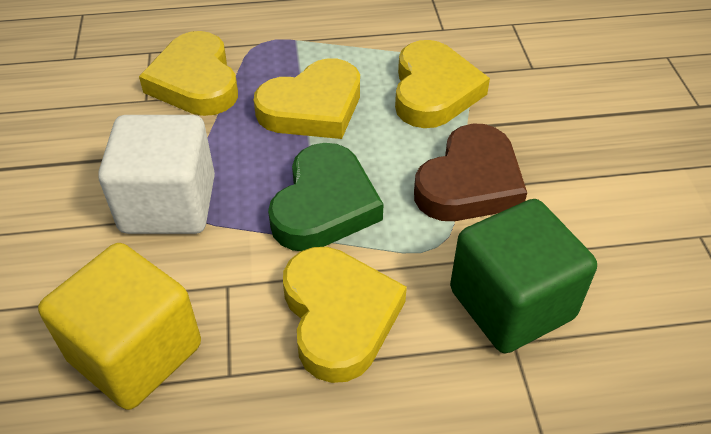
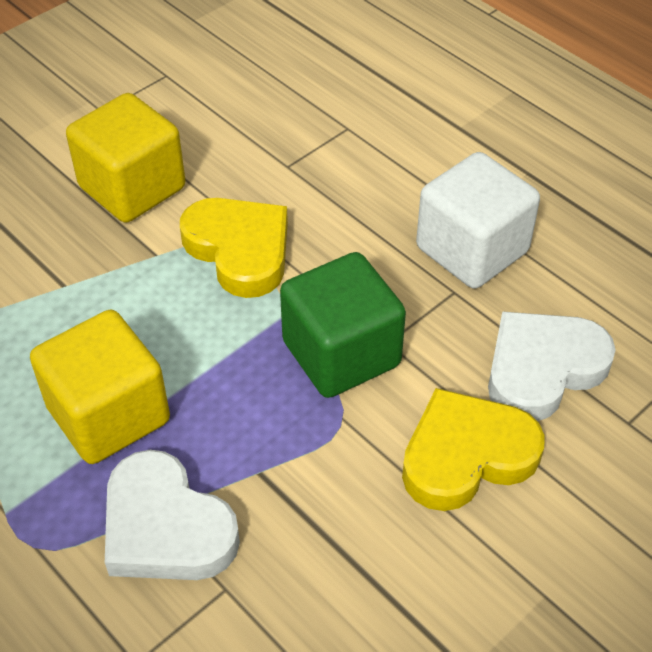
brown heart: [414,124,527,221] = 1 -> none = 0
green heart: [268,143,383,251] = 1 -> none = 0
white heart: none = 0 -> [105,450,240,580] [488,311,616,421] = 2
yellow cube: [38,243,201,410] = 1 -> [30,310,170,464] [66,93,185,223] = 2
yellow heart: [139,31,238,116] [254,58,360,139] [283,247,407,383] [395,40,490,128] = 4 -> [180,198,288,298] [402,388,545,511] = 2

